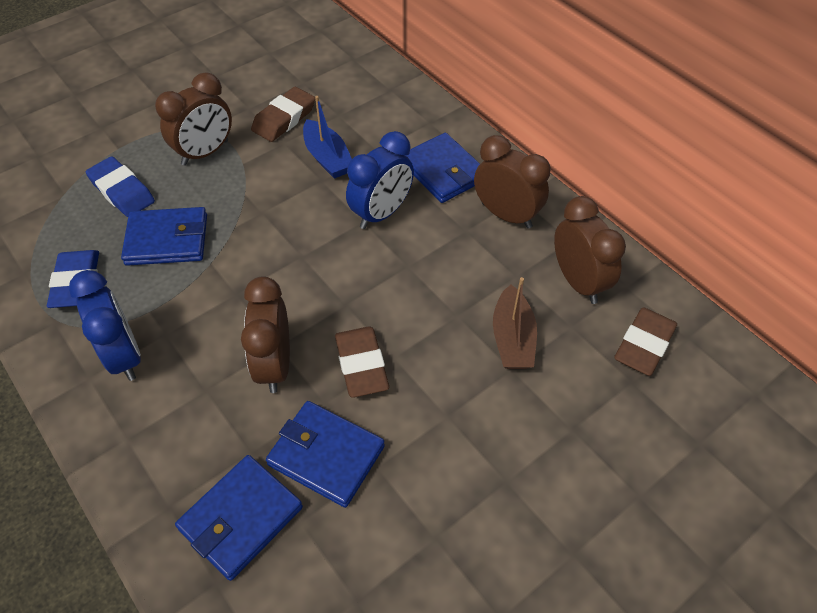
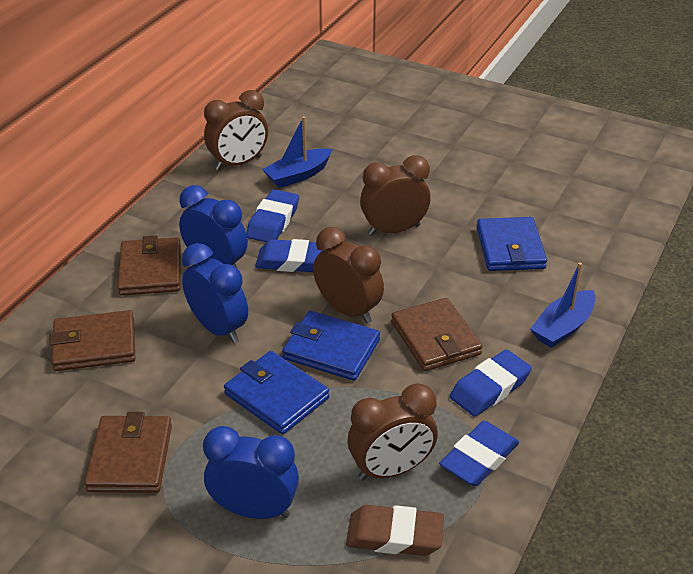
blue boat: [303,96,352,179] = 1 -> [262,116,332,188] [531,262,596,348] = 2
blue clock: [69,270,141,381] [346,131,414,229] = 2 -> [179,185,248,269] [182,243,248,343] [203,426,299,519] = 3
blue eraser: [47,250,99,308] [86,156,155,217] = 2 -> [246,189,299,242] [255,239,323,272] [439,421,519,486] [450,349,532,417] = 4
blue wallet: [121,207,207,266] [175,455,303,581] [266,401,385,508] [405,133,480,203] = 4 -> [224,351,329,435] [282,311,380,381] [477,217,547,271] = 3
brown boat: [493,277,537,369] = 1 -> none = 0
brown eraser: [251,87,315,142] [335,327,389,398] [614,307,677,376] = 3 -> [346,505,444,556] = 1
brown wallet: none = 0 -> [49,310,135,371] [84,412,172,493] [118,235,181,296] [391,298,482,371] = 4

